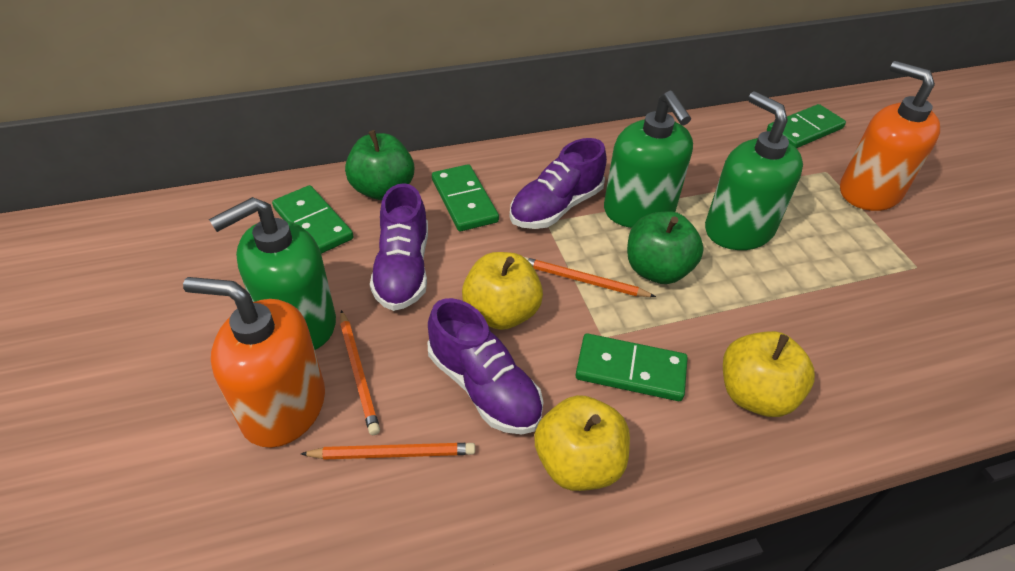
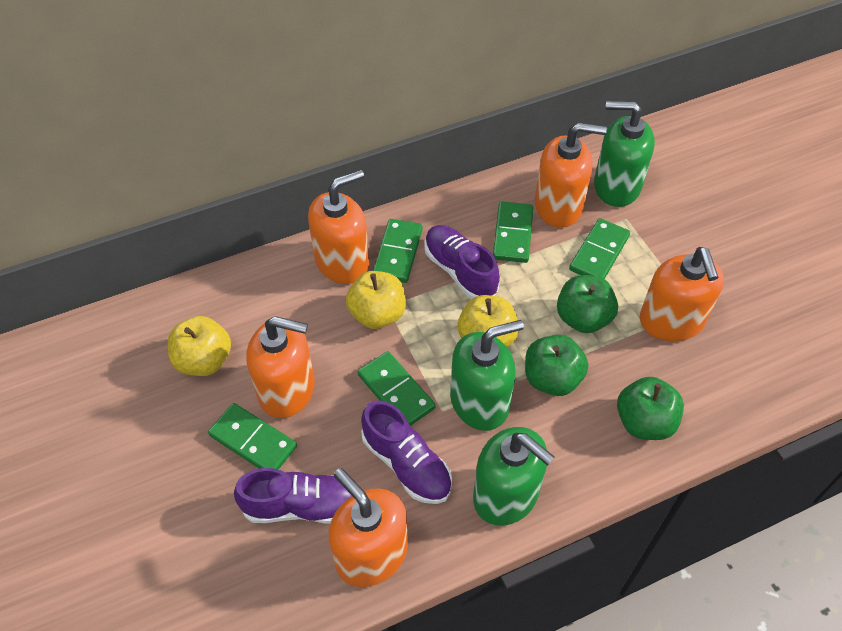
green apple: [345,130,414,200] [627,211,704,284] = 2 -> [525,335,588,396] [557,275,618,333] [617,377,684,440] = 3
green domino: [272,185,354,254] [432,164,499,231] [575,333,688,401] [767,104,846,148] = 4 -> [208,403,297,470] [358,351,436,426] [373,219,423,283] [493,201,533,263] [569,218,630,279] = 5
orange pencil: [301,443,475,460] [340,310,380,435] [524,257,656,297] = 3 -> none = 0
orange soap dispenser: [183,277,325,448] [840,61,940,211] = 2 -> [247,316,315,418] [308,170,369,284] [329,468,408,587] [535,122,607,228] [640,247,724,342] = 5

